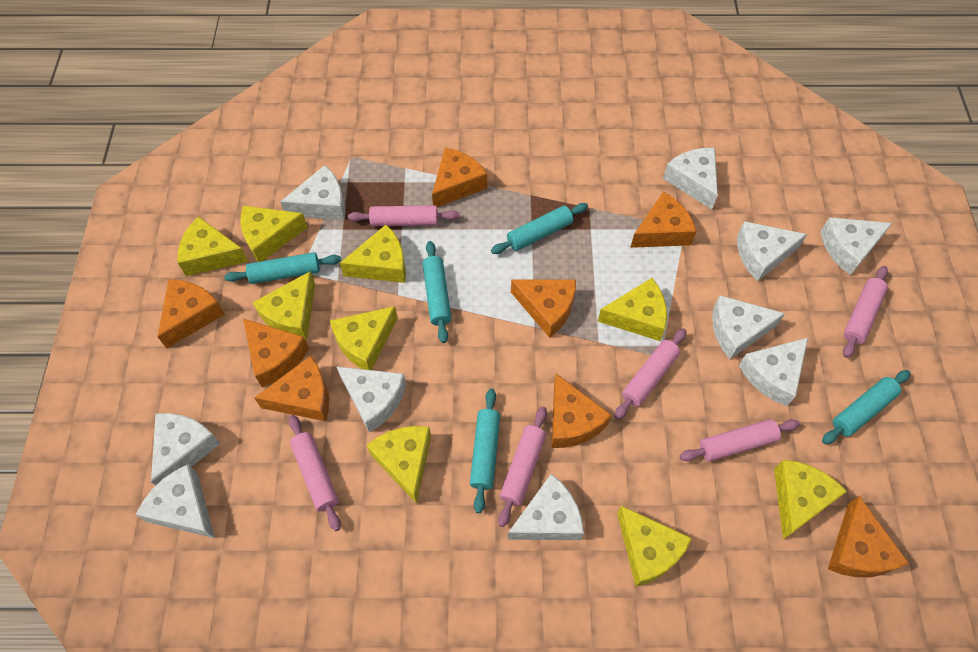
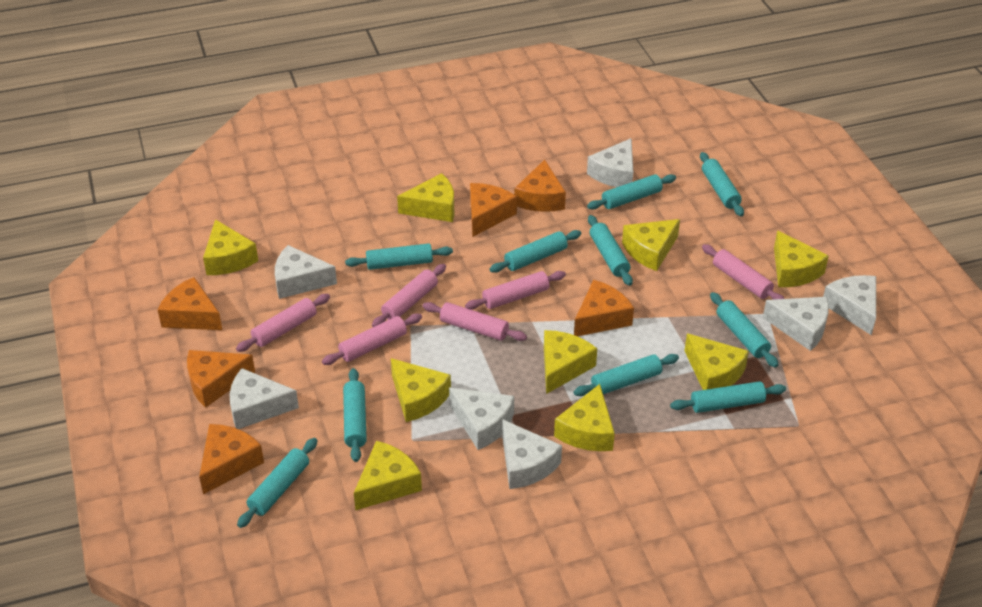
orange cheese: [157,279,225,348] [243,319,309,387] [254,356,329,421] [432,147,487,207] [511,280,576,338] [552,374,612,448] [630,192,697,248] [828,496,909,577] = 8 -> [158,277,222,330] [187,350,255,408] [199,424,264,494] [470,183,517,237] [514,159,566,212] [574,280,634,336] = 6
turquoise rolling pin: [224,252,341,284] [423,241,451,343] [470,389,500,513] [491,203,588,254] [822,370,911,444] = 5 -> [237,438,317,528] [343,368,367,462] [345,243,453,270] [489,230,581,273] [574,354,679,396] [587,174,676,210] [588,215,633,286] [670,381,786,413] [700,152,744,217] [710,292,779,368] = 10
white cheese: [136,464,215,538] [151,413,221,486] [280,165,345,220] [336,366,406,432] [508,474,584,540] [663,148,718,210] [712,295,785,359] [737,221,807,281] [739,338,808,406] [820,217,892,275] = 10 -> [230,368,299,429] [275,245,337,299] [449,388,514,450] [502,419,562,489] [587,138,633,187] [763,297,829,351] [823,275,876,335] = 7

